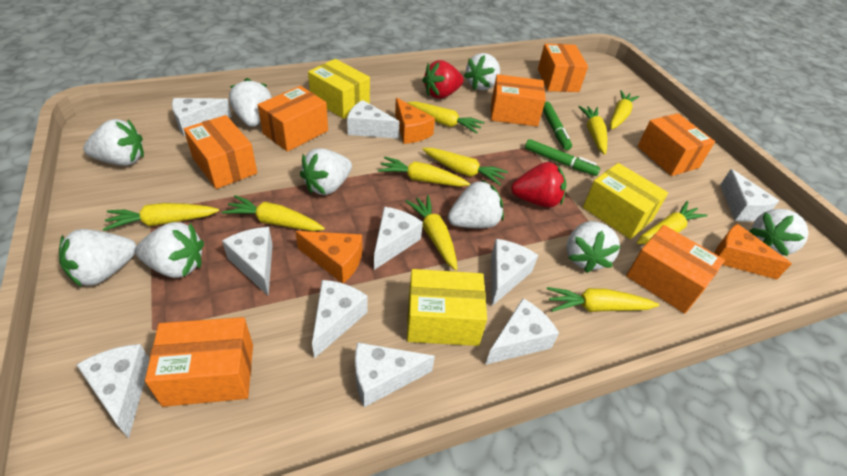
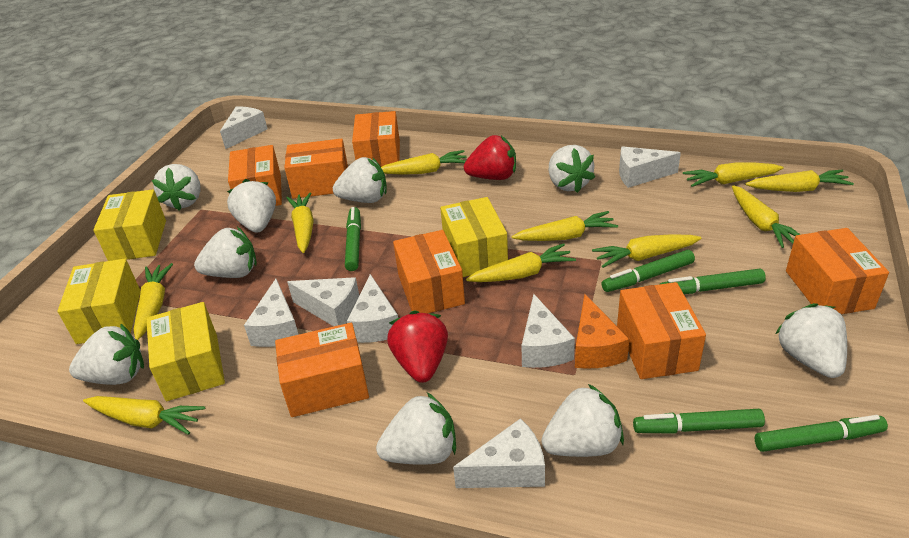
green marker: [525,139,600,176] [543,102,572,150] = 2 -> [345,207,361,271] [601,250,695,292] [633,409,765,434] [659,269,766,294] [755,415,888,452] = 5
orange cheese: [295,231,362,284] [395,98,435,144] [714,224,792,279] = 3 -> [575,294,629,369] = 1
white cheese: [76,344,150,438] [172,98,232,136] [222,227,273,296] [312,280,368,358] [347,100,399,139] [355,342,435,407] [374,207,423,270] [485,298,559,365] [491,239,538,306] [720,169,779,222] = 10 -> [220,106,267,149] [244,279,299,347] [287,277,359,326] [347,274,398,343] [453,418,545,488] [521,294,575,368] [619,146,681,188] = 7
yellow box: [308,59,370,119] [407,269,487,346] [583,163,668,239] = 3 -> [58,259,141,344] [93,189,166,261] [146,302,225,401] [440,197,508,277] = 4

